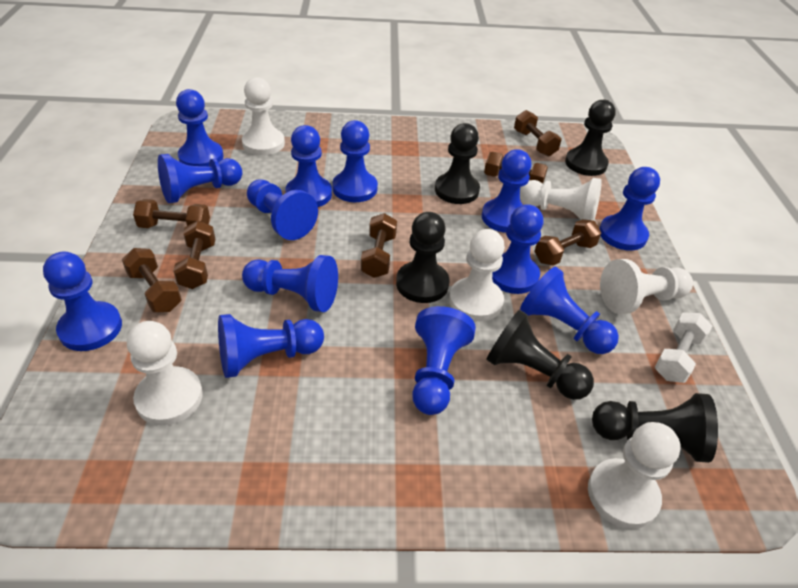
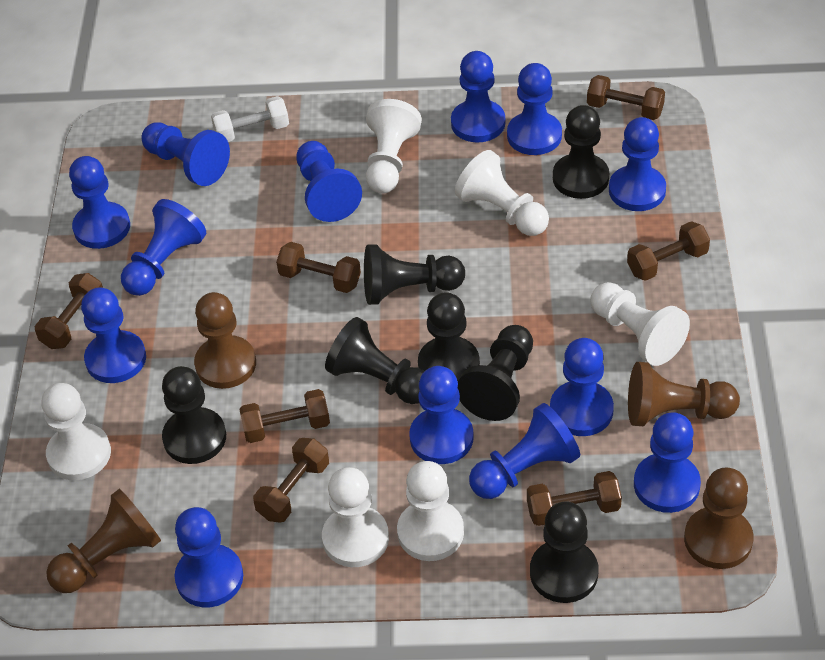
black pawn: [396,212,449,303] [435,123,480,204] [486,310,594,400] [565,100,616,176] [592,393,718,463] = 5 -> [162,366,226,464] [325,317,424,404] [364,244,465,305] [418,292,480,381] [458,325,533,421] [530,502,598,603] [553,105,609,199] = 7
brown pawn: none = 0 -> [46,489,161,593] [194,292,256,389] [628,362,740,426] [684,468,753,569] = 4

